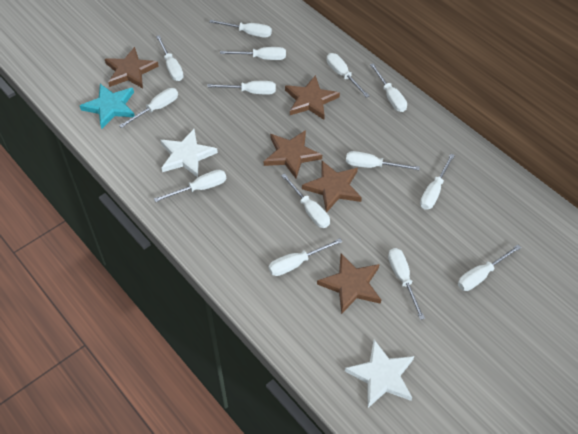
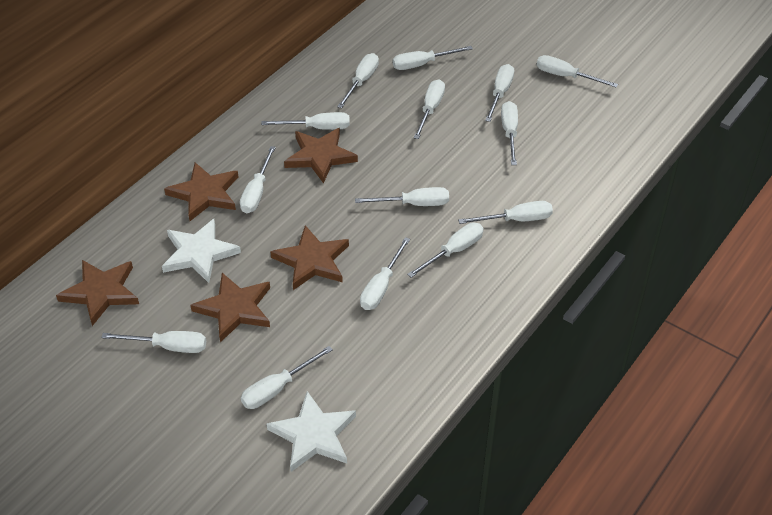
turquoise star: [80,84,135,129] = 1 -> none = 0

